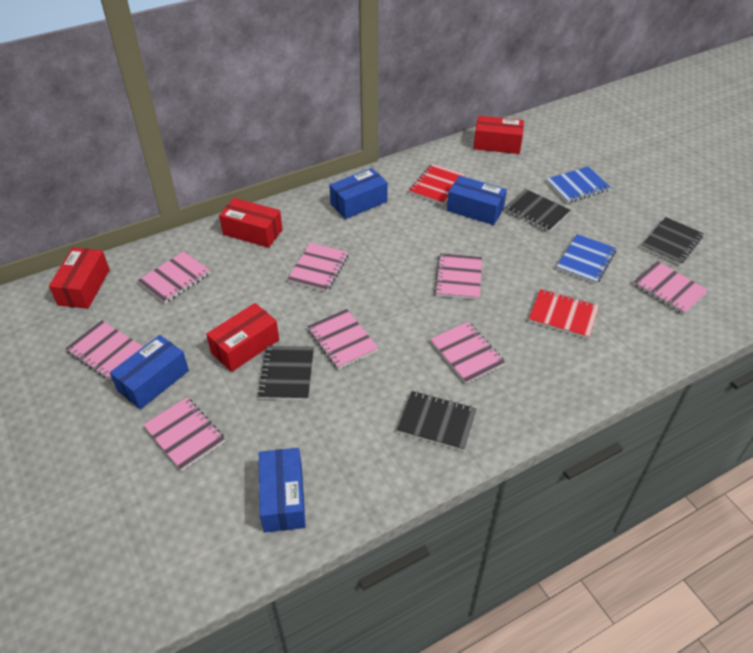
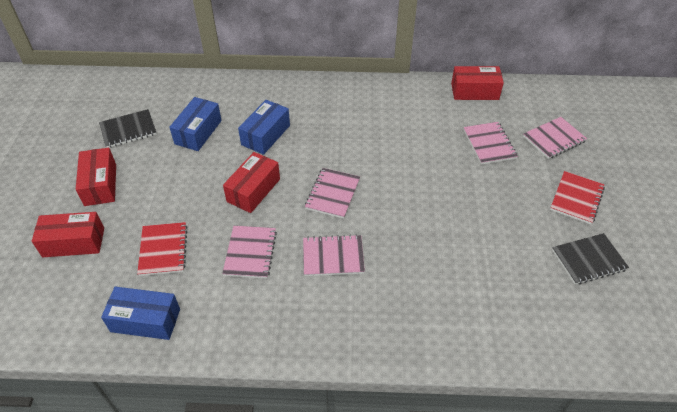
black notebook: [258,346,314,400] [397,391,477,451] [504,189,570,232] [641,217,704,265] = 4 -> [99,109,157,148] [552,233,629,284] = 2
blue box: [110,335,189,409] [259,448,306,532] [329,168,388,219] [447,176,507,225] = 4 -> [101,287,180,340] [169,97,222,151] [238,100,290,155] = 3
blue notebook: [546,166,611,203] [556,234,616,284] = 2 -> none = 0
pink notebook: [65,320,143,380] [137,251,211,304] [143,397,225,471] [287,243,348,292] [307,309,378,369] [430,322,505,384] [434,253,482,300] [633,261,709,315] = 8 -> [222,226,277,279] [303,234,365,276] [305,168,360,219] [463,122,518,165] [523,117,587,159] = 5

